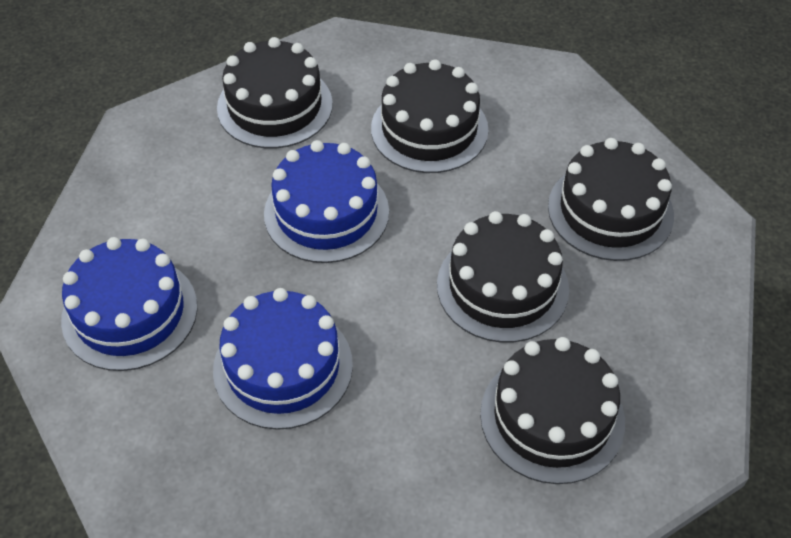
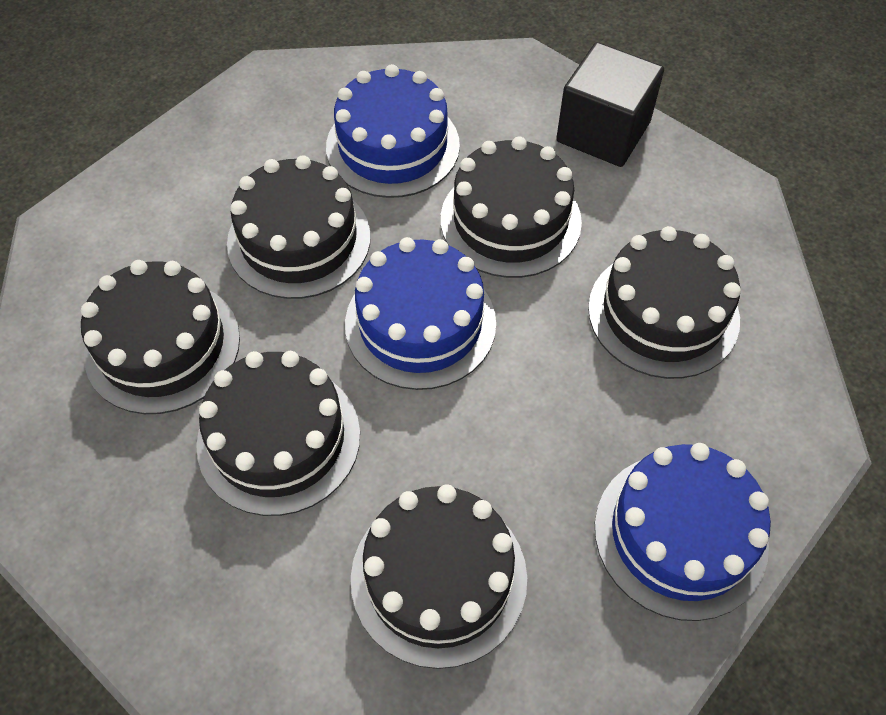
black cake: [217,37,333,148] [371,59,488,173] [437,211,569,343] [480,337,625,484] [548,138,674,261] = 5 -> [81,260,240,414] [196,351,360,516] [227,155,371,299] [351,484,527,669] [441,136,582,278] [588,226,741,379] = 6
black cube: none = 0 -> [556,42,664,167] = 1

